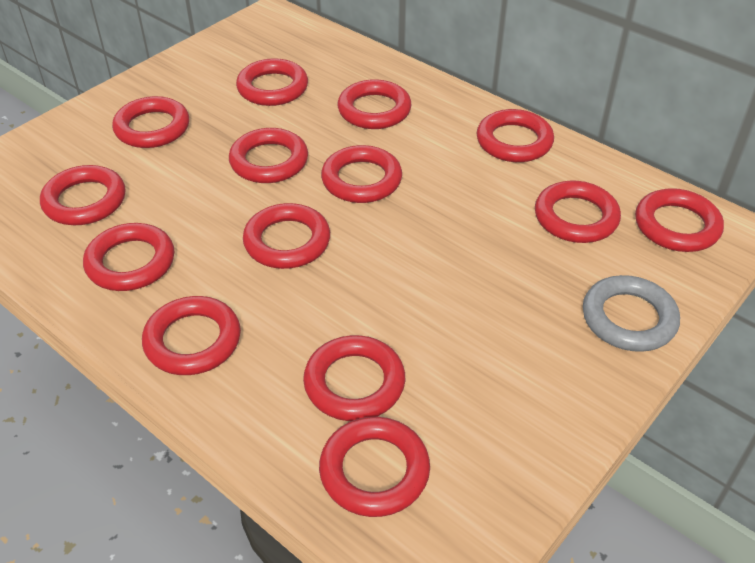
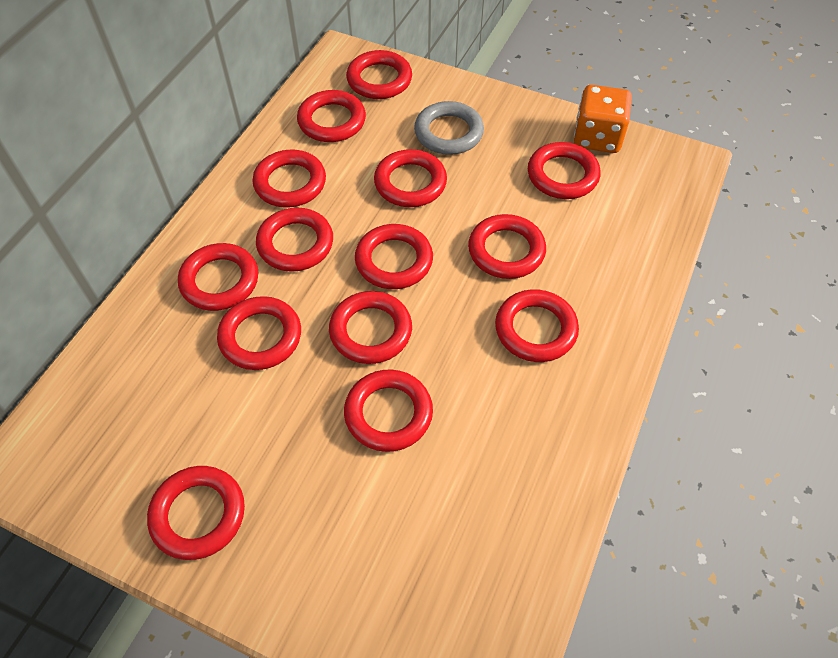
orange dice: none = 0 -> [574,85,632,153] = 1

